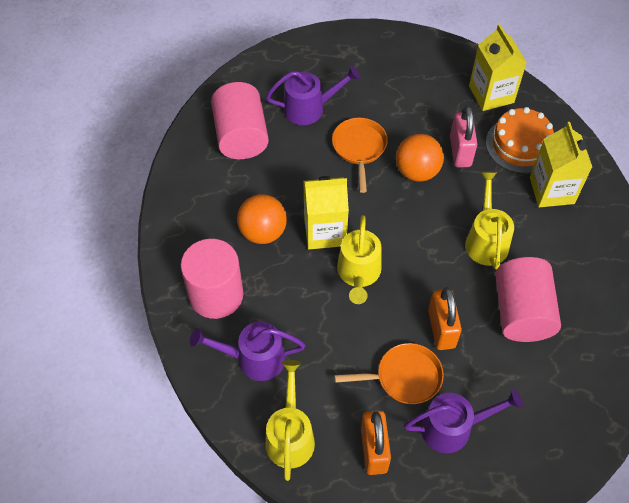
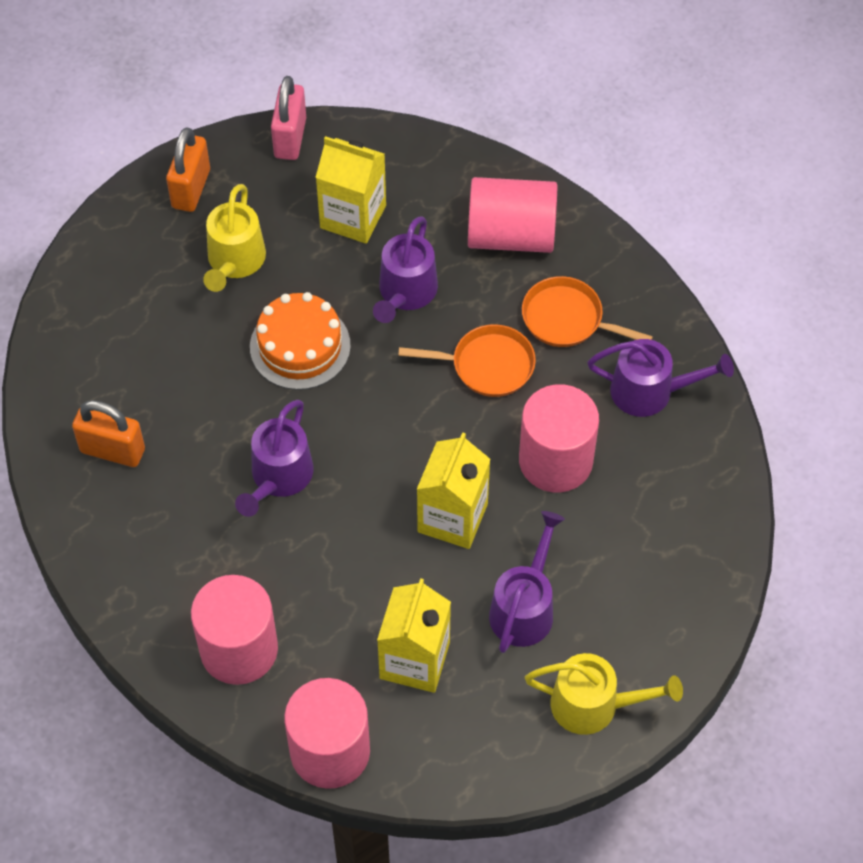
orange ball: [237,194,287,244] [396,134,444,182] = 2 -> none = 0
pink cylinder: [181,239,243,319] [211,82,269,159] [495,257,561,342] = 3 -> [191,575,278,685] [284,678,370,789] [468,177,557,253] [519,384,599,493] = 4
purple watering can: [190,322,305,381] [266,65,360,125] [404,389,523,453] = 3 -> [235,400,314,517] [373,216,438,323] [489,511,565,653] [587,339,734,417] = 4
yellow watering can: [265,360,315,481] [337,215,382,304] [465,172,514,269] = 3 -> [203,184,266,292] [525,653,683,735] = 2

